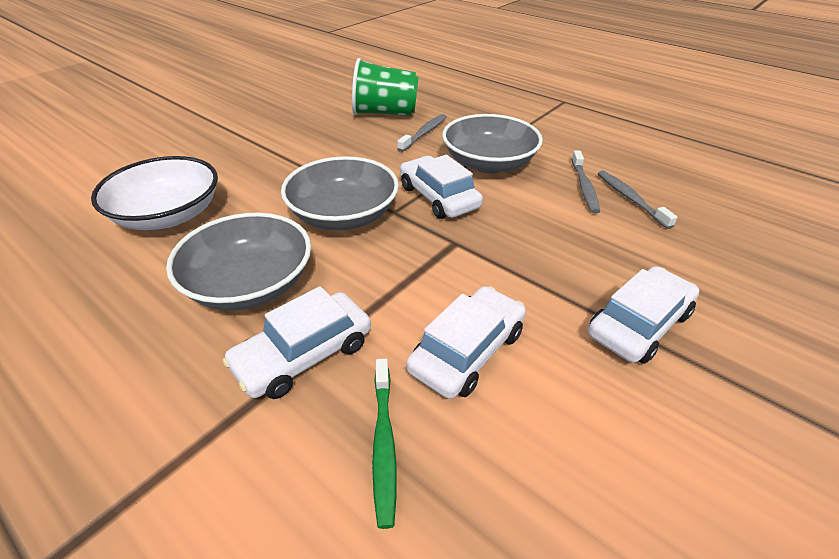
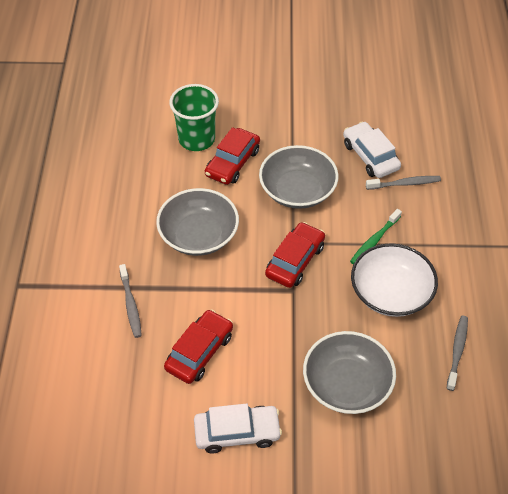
red car: none = 0 -> [164,310,233,384] [205,127,260,185] [265,222,325,288] = 3
white car: [223,286,371,399] [400,155,483,219] [406,286,526,399] [588,266,699,364] = 4 -> [194,404,282,454] [343,121,401,178] = 2

